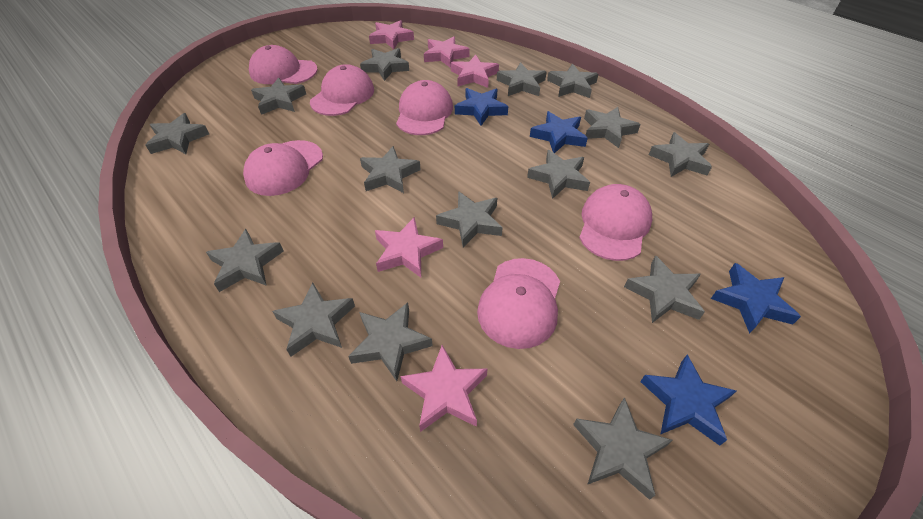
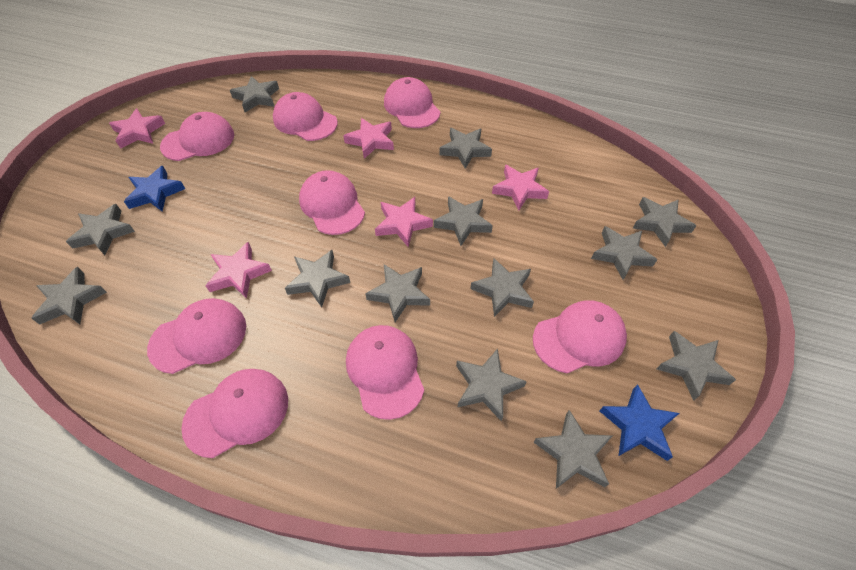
blue star: [455,88,508,126] [530,111,588,153] [640,354,736,446] [711,263,801,334] = 4 -> [124,166,185,212] [600,384,680,461] = 2
grey star: [145,113,209,154] [206,229,283,292] [251,78,306,115] [272,282,355,357] [348,303,433,381] [360,48,409,81] [360,146,421,193] [436,191,503,247] [497,62,547,96] [527,150,590,199] [547,64,598,98] [573,397,673,500] [584,107,641,148] [624,255,705,323] [649,132,712,177] = 15 -> [31,267,107,325] [66,204,135,255] [230,76,279,112] [285,250,350,307] [365,264,430,322] [434,196,493,246] [439,128,492,169] [456,348,527,421] [470,258,534,317] [533,410,613,489] [591,226,657,280] [633,197,696,247] [657,331,736,401] = 13
pink cap: [243,140,323,196] [249,45,318,84] [310,64,374,116] [396,80,453,135] [477,258,560,349] [579,184,652,261] = 6 -> [147,298,246,374] [160,112,234,161] [181,369,288,458] [273,92,338,141] [299,170,365,235] [346,325,424,420] [384,77,440,128] [533,300,627,373] = 8

